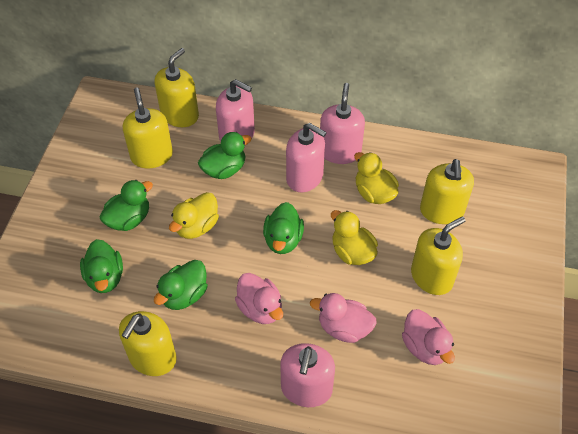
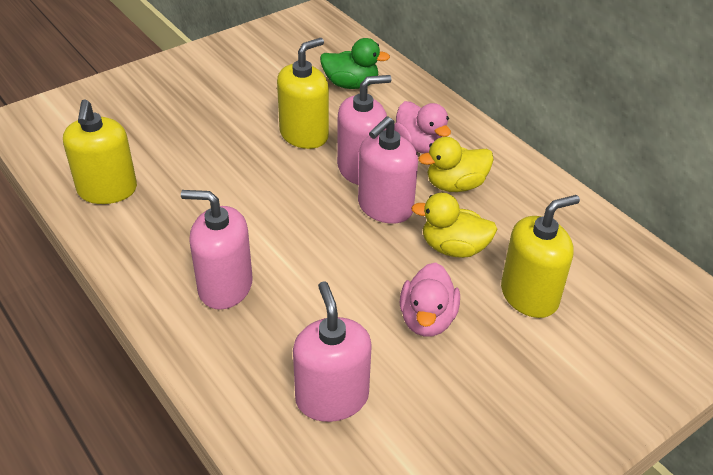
green duck: [80,239,123,293] [99,180,153,231] [154,260,208,310] [198,132,252,179] [263,202,304,254] = 5 -> [320,38,390,89] = 1
pink duck: [235,273,283,324] [310,293,377,343] [402,309,455,365] = 3 -> [394,101,451,154] [399,262,460,337] = 2
yellow duck: [169,192,219,239] [331,210,378,265] [354,152,399,204] = 3 -> [411,193,498,258] [418,137,494,192] = 2
yellow soap dispenser: [119,311,177,376] [123,87,173,168] [155,48,199,127] [411,216,466,295] [420,159,474,224] = 5 -> [63,99,137,204] [277,38,329,149] [501,195,580,318] = 3

